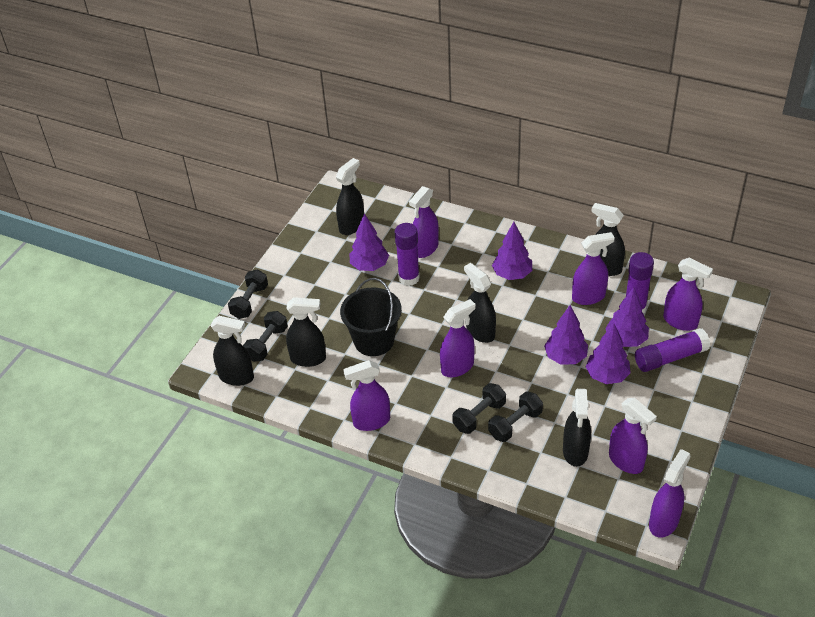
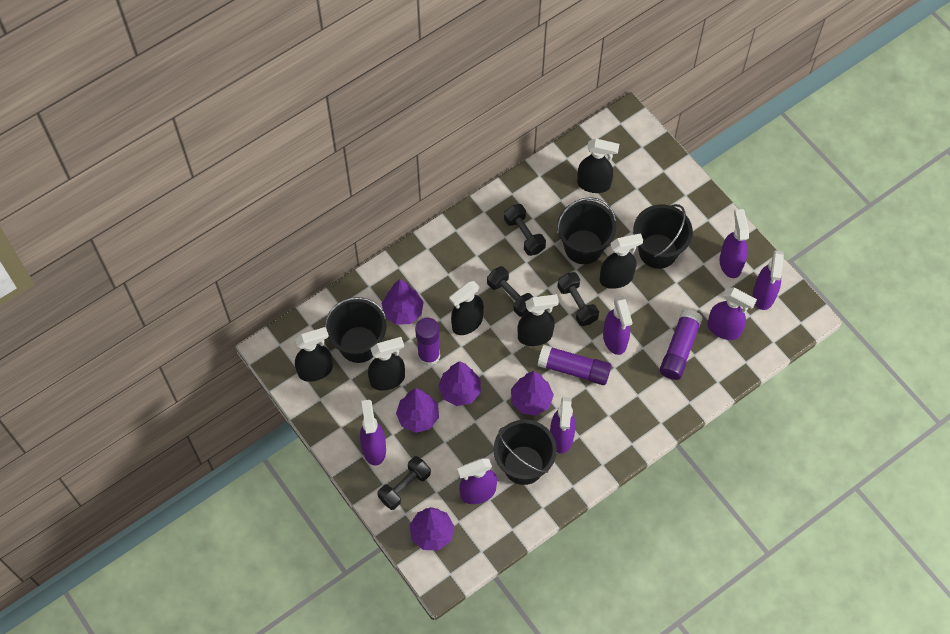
black bucket: [340,278,402,356] = 1 -> [324,297,387,363] [494,420,557,485] [557,197,616,264] [633,204,693,269] = 4

